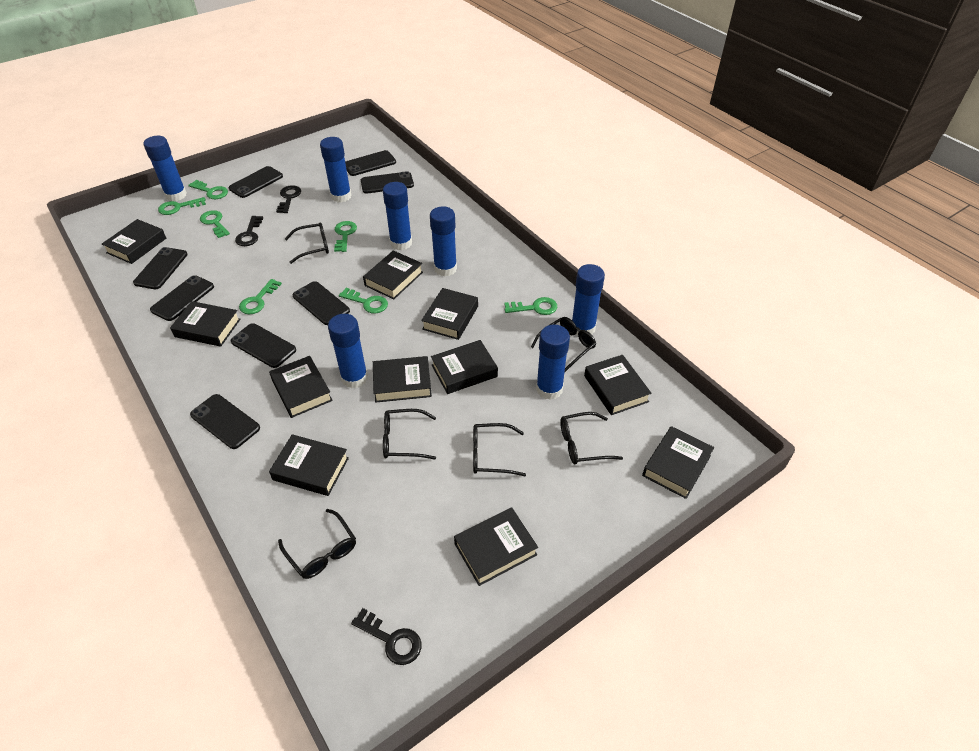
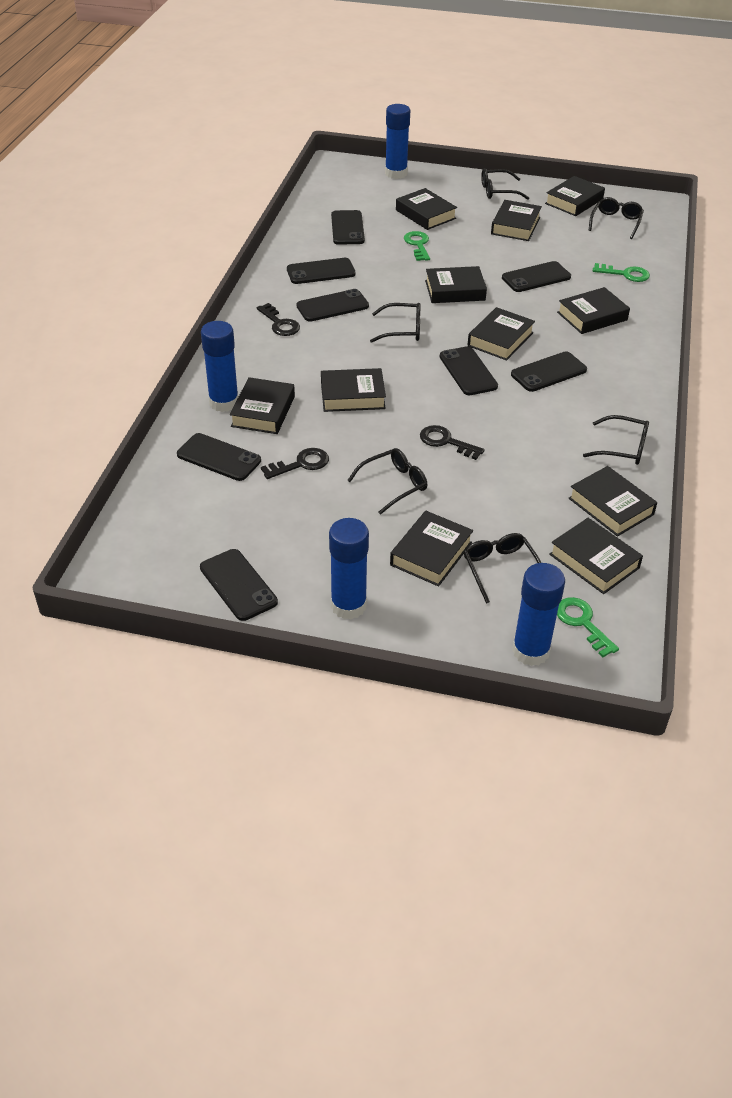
blue glue stick: [143,136,187,201] [320,137,352,202] [328,314,368,388] [383,182,412,250] [430,206,457,276] [536,325,570,400] [572,264,605,335] = 7 -> [201,321,238,412] [329,518,369,619] [385,104,410,179] [512,563,565,666] = 4
green key: [158,197,206,215] [188,180,228,199] [200,210,230,238] [239,279,282,314] [334,221,357,252] [339,288,388,313] [504,297,557,315] = 7 -> [404,231,430,261] [557,597,619,658] [593,263,650,282] = 3

